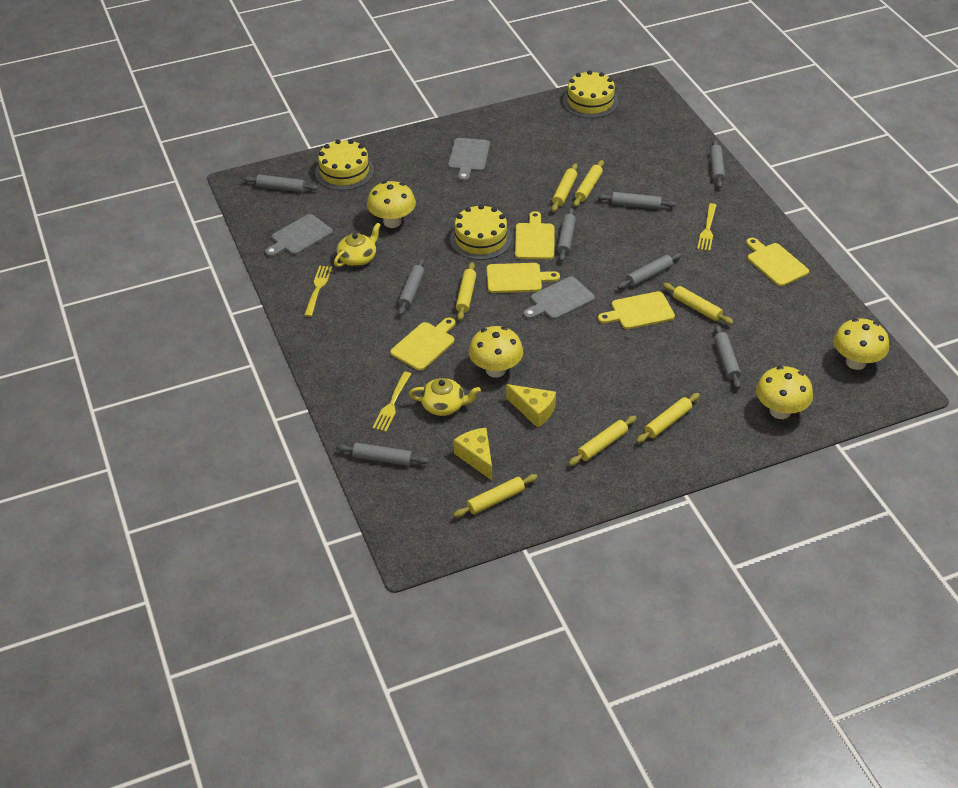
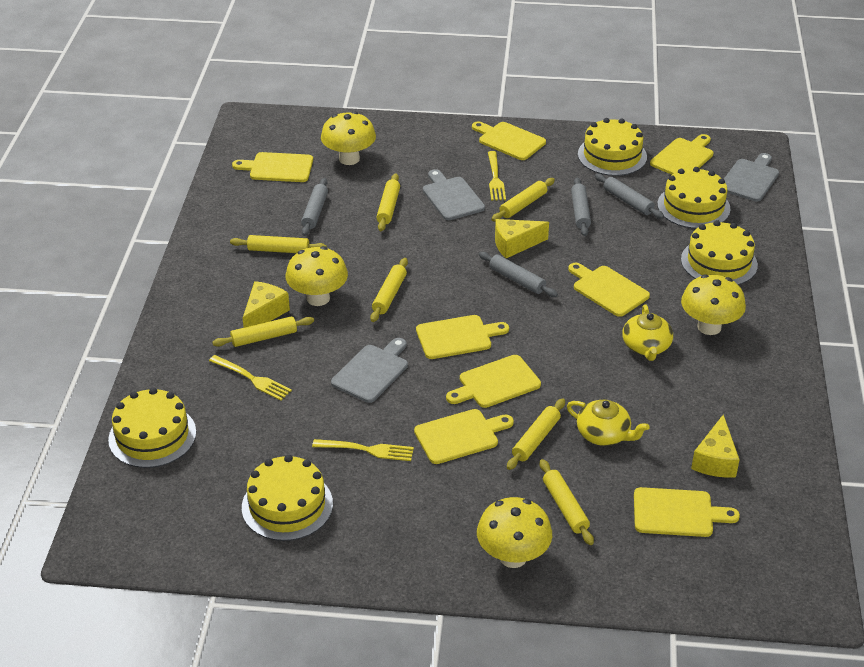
grey rolling pin: [243,174,318,192] [337,443,429,466] [398,258,425,316] [557,208,576,262] [597,192,676,209] [617,253,682,289] [710,139,725,188] [714,324,741,389] = 8 -> [301,178,328,236] [479,252,558,297] [571,177,591,236] [595,173,664,219] = 4
yellow cake: [315,139,374,191] [450,204,512,260] [563,70,618,118] = 3 -> [108,388,196,468] [242,455,333,541] [578,118,647,176] [657,167,730,229] [681,220,758,285] = 5
yellow cheese: [454,428,492,480] [506,384,556,428] = 2 -> [243,281,290,328] [495,219,549,258] [691,414,740,478] = 3
yellow cutting board: [390,317,455,371] [487,263,560,293] [515,211,554,260] [598,291,675,329] [746,238,809,287] = 5 -> [232,152,313,182] [414,409,514,464] [416,315,509,359] [446,355,541,408] [472,121,546,160] [568,263,650,317] [634,487,740,537] [650,134,713,175] = 8

